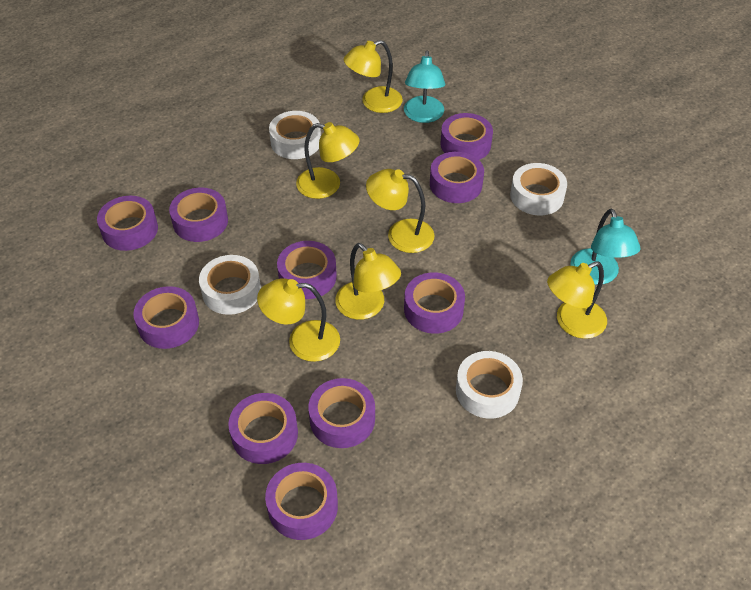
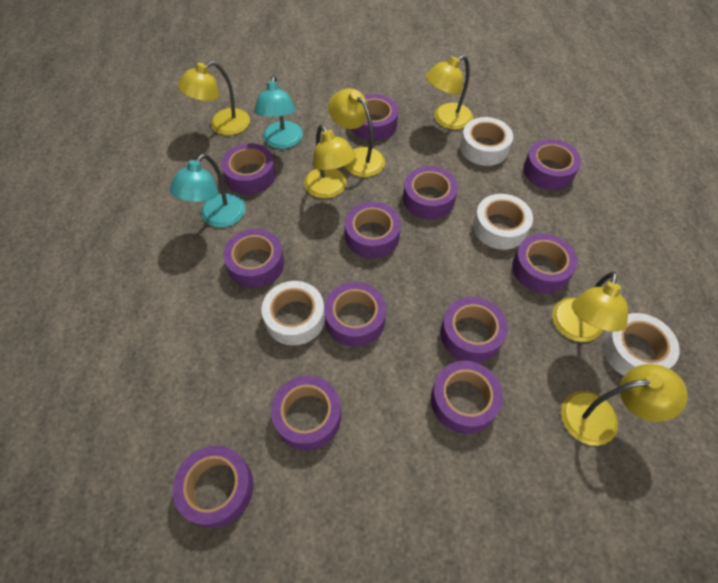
purple tape: [97,196,158,251] [133,286,199,349] [169,188,228,242] [228,393,298,464] [265,463,338,540] [277,241,337,299] [308,378,375,448] [404,272,465,334] [430,152,484,203] [440,113,493,160] = 10 -> [172,445,254,528] [221,143,276,195] [223,229,285,288] [271,376,341,450] [324,282,386,347] [345,202,401,259] [352,94,398,141] [403,166,458,219] [431,361,503,434] [440,297,508,363] [512,233,578,293] [523,139,581,190] = 12

